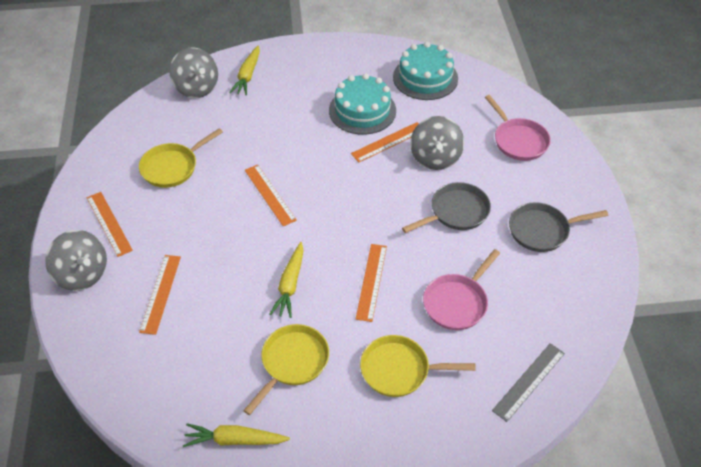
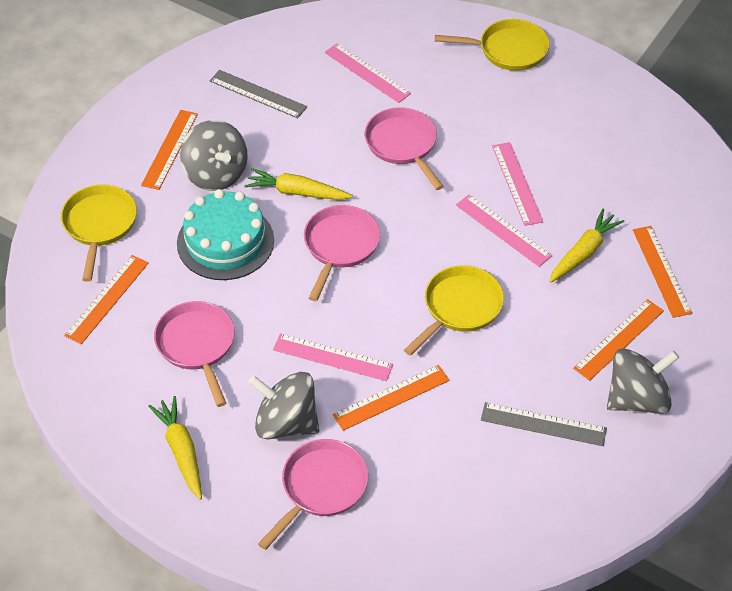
grey pan: [402,182,491,233] [509,202,608,252] = 2 -> none = 0
grey ruler: [492,343,565,422] = 1 -> [210,70,307,118] [481,402,607,446] = 2
pink pan: [423,249,500,330] [485,95,551,161] = 2 -> [154,301,235,407] [258,439,368,550] [304,205,380,301] [365,107,444,190] = 4
pink ruler: none = 0 -> [273,333,393,381] [325,43,411,103] [456,195,552,267] [492,142,543,226] = 4
turquoise cake: [329,73,396,135] [393,42,458,100] = 2 -> [177,189,274,280] = 1

